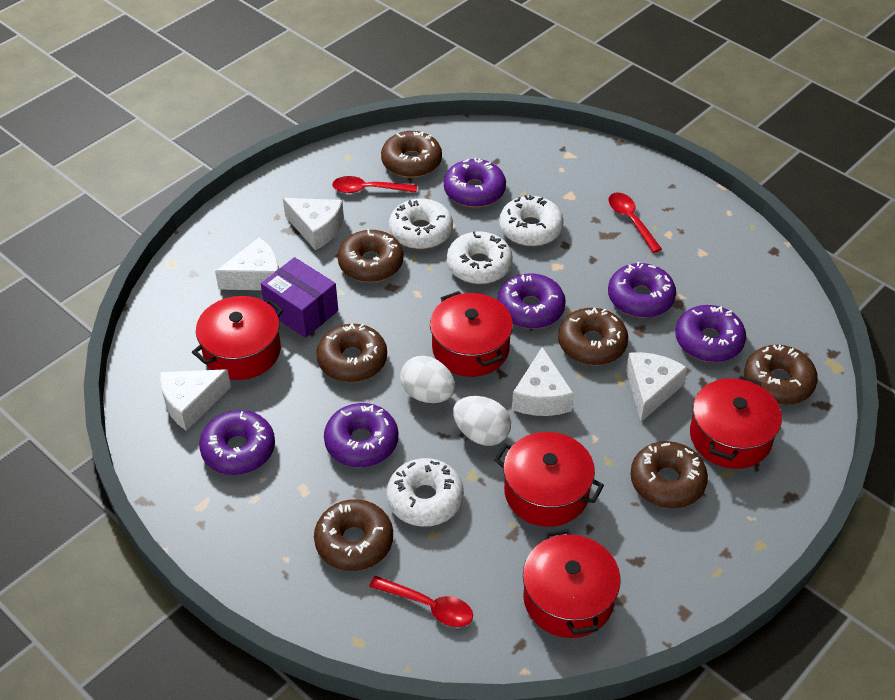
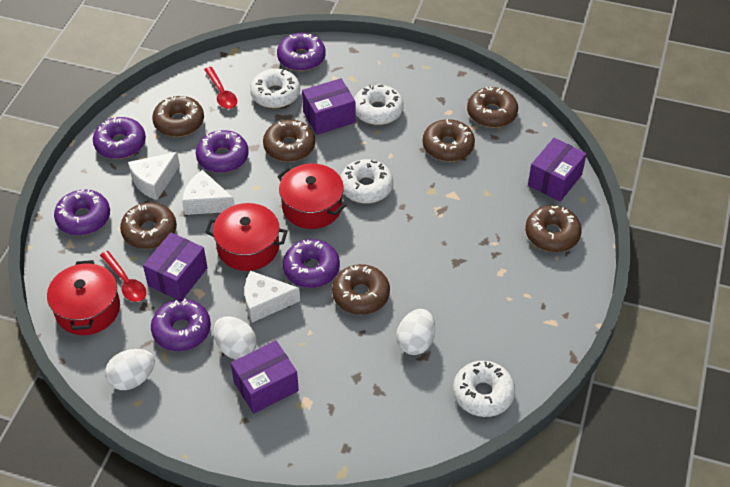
purple box: [261,257,338,338] = 1 -> [143,233,208,299] [231,340,299,414] [302,78,356,135] [528,138,587,202] = 4
red pot: [192,296,284,380] [430,291,513,377] [494,432,604,527] [523,529,621,638] [690,375,782,469] = 5 -> [47,260,120,335] [205,203,287,271] [277,164,346,229] = 3
red spoon: [332,176,417,193] [369,576,473,627] [608,192,662,253] = 3 -> [100,251,146,302] [204,67,237,109] = 2
white cheese: [160,369,231,431] [215,237,279,290] [283,198,344,250] [512,347,574,416] [626,352,687,422] = 5 -> [128,152,180,200] [182,170,235,215] [245,271,300,323] = 3
white egg: [400,356,455,403] [453,396,511,446] = 2 -> [105,349,155,390] [213,316,257,360] [396,309,435,355] = 3

